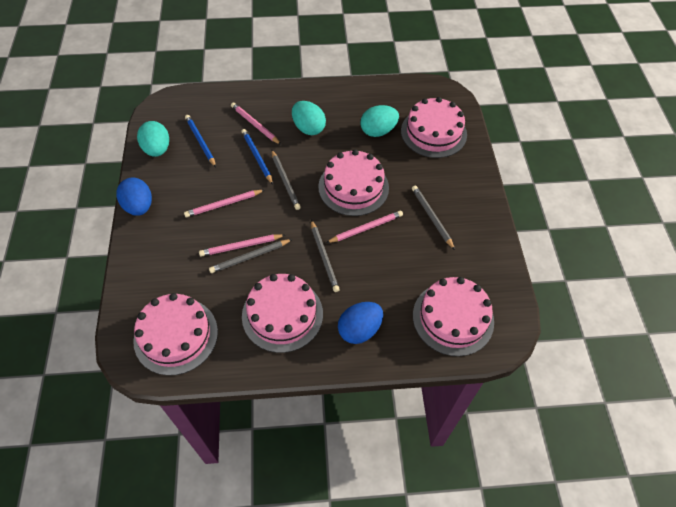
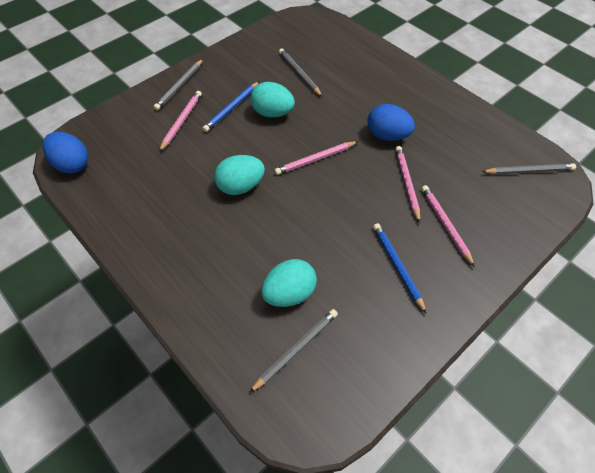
pink cake: [133,293,218,376] [242,274,323,353] [318,149,389,216] [401,97,467,158] [413,277,494,356] = 5 -> none = 0

